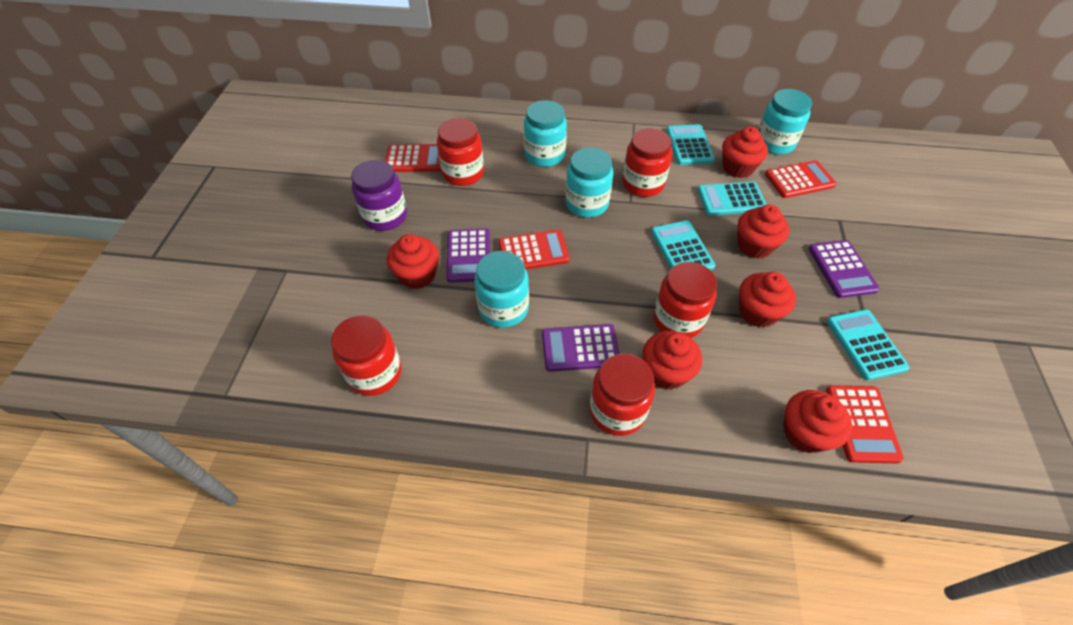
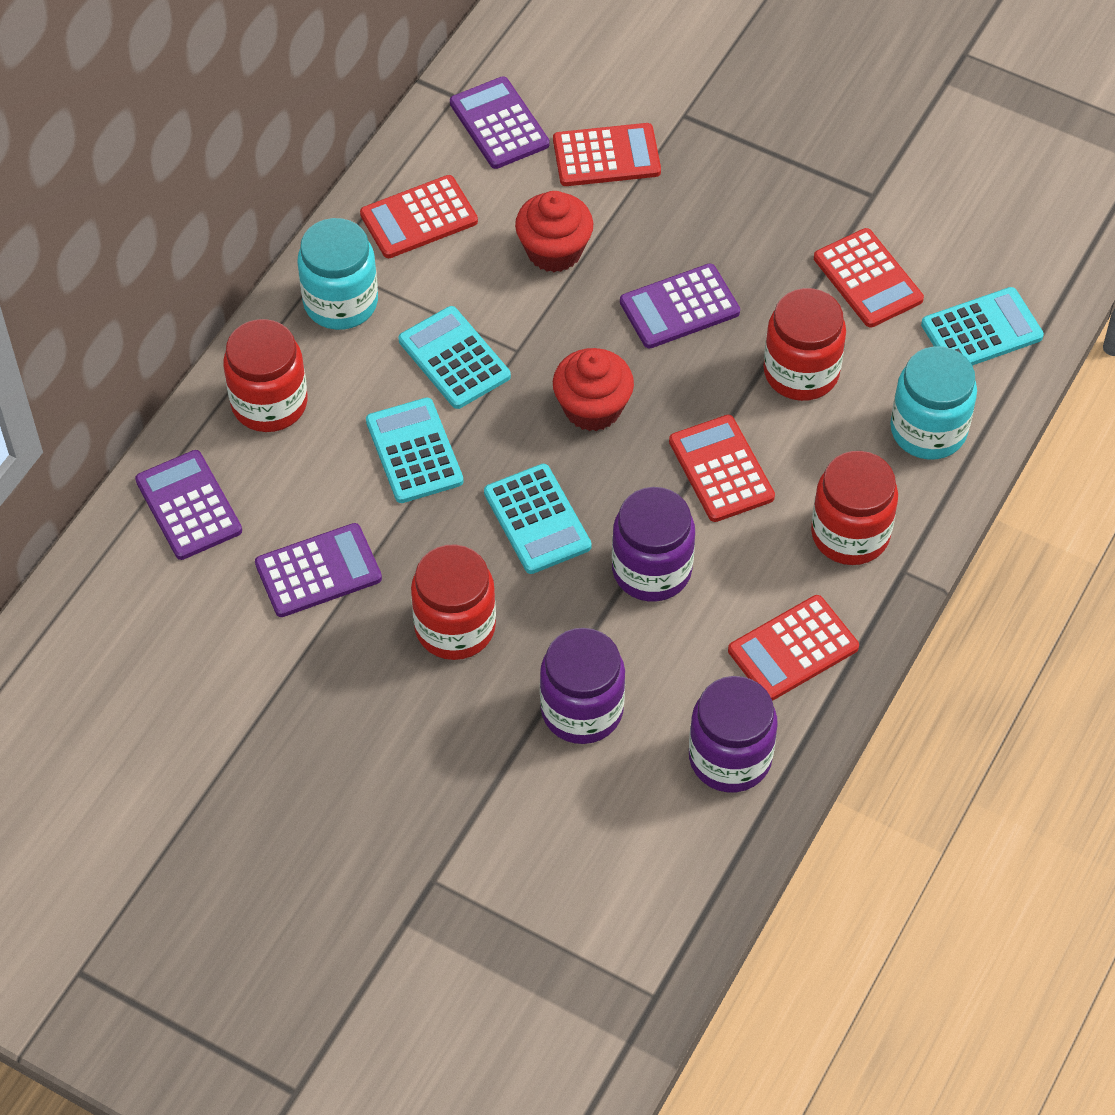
purple calculator: [446,228,490,283] [542,324,619,372] [809,240,880,298] = 3 -> [135,450,242,560] [255,523,382,617] [450,76,549,169] [620,263,740,349] = 4
purple jar: [351,160,407,231] = 1 -> [540,628,625,744] [612,487,695,602] [689,676,778,792] = 3
red calculator: [385,144,441,172] [499,230,570,269] [765,160,836,198] [826,385,904,463] = 4 -> [360,175,478,258] [553,123,661,186] [669,415,775,522] [728,595,859,701] [814,228,924,328] = 5
red cupcake: [387,234,439,289] [643,331,702,390] [722,127,768,178] [738,205,789,259] [739,272,796,328] [783,390,852,453] = 6 -> [515,191,593,272] [553,348,634,431] = 2
red jar: [331,315,402,396] [437,118,484,186] [590,353,655,436] [622,128,672,197] [653,262,717,338] = 5 -> [223,319,308,432] [411,544,496,660] [763,288,846,401] [811,451,898,565] = 4
turquoise jar: [474,251,529,328] [524,100,567,167] [565,147,613,218] [758,89,812,155] = 4 -> [298,218,378,330] [890,346,977,460] = 2

